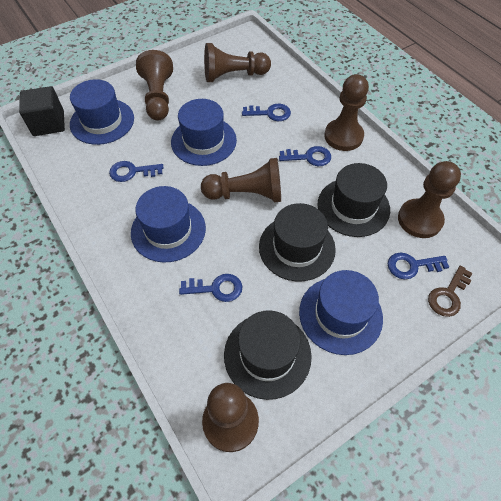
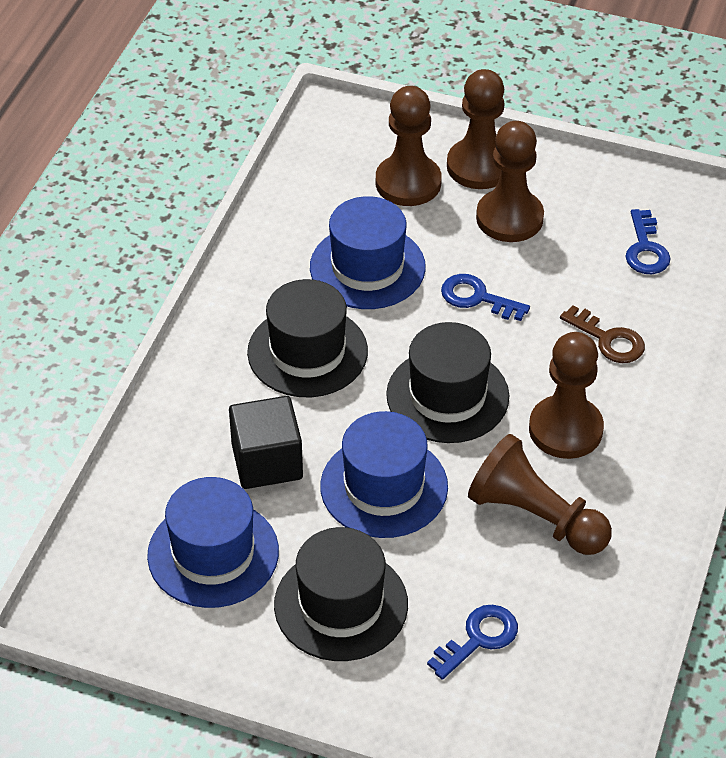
blue hat: [70,79,134,145] [131,186,206,263] [171,99,237,166] [299,270,383,355] = 4 -> [147,477,279,608] [310,196,426,309] [320,411,448,538] = 3
blue key: [109,161,163,182] [179,274,242,302] [242,104,291,121] [279,146,331,166] [388,253,449,279] = 5 -> [427,605,518,680] [441,274,530,321] [625,209,671,274] = 3
brown pawn: [136,50,173,120] [201,158,281,202] [202,383,259,452] [204,43,271,82] [324,74,369,151] [398,161,461,238] = 6 -> [376,86,442,206] [447,69,505,189] [468,434,612,555] [476,121,544,242] [529,332,604,459] = 5

